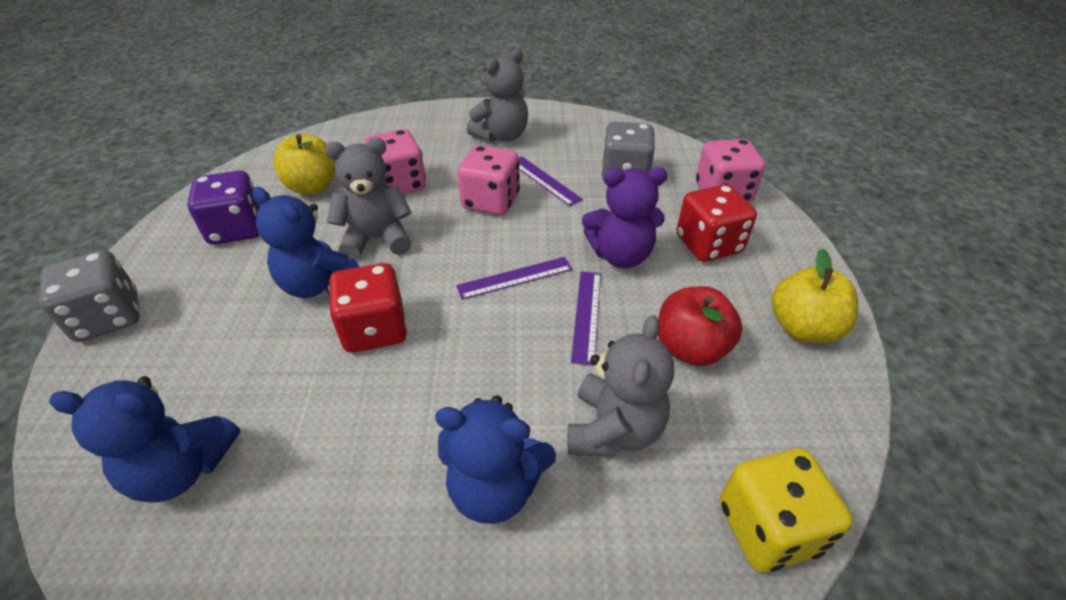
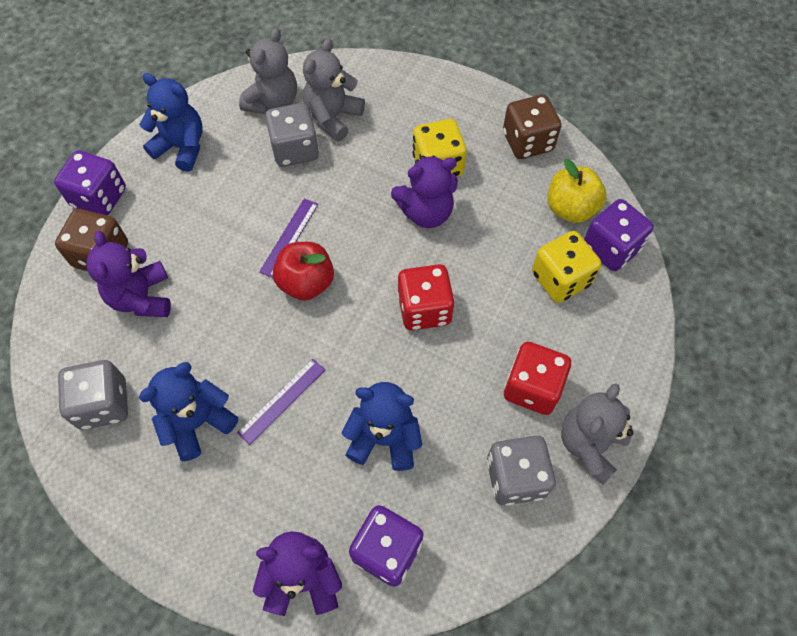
brown dice: none = 0 -> [55,209,128,271] [503,95,561,159] = 2
grey dice: [39,250,139,342] [601,122,655,181] = 2 -> [58,360,128,430] [265,103,319,167] [487,436,556,506] = 3
pink dice: [364,129,426,194] [457,145,520,215] [696,139,765,202] = 3 -> none = 0
purple dice: [187,170,261,245] = 1 -> [54,150,126,216] [349,505,423,587] [584,199,654,271] = 3
purple ruler: [456,257,573,300] [519,156,583,206] [571,271,601,365] = 3 -> [237,359,325,445] [259,198,318,278] = 2
purple teddy bear: [582,167,667,268] = 1 -> [86,231,171,317] [253,531,342,616] [391,156,458,228] = 3
yellow apple: [273,134,336,194] [772,248,858,343] = 2 -> [548,158,607,223] = 1
yellow dice: [719,448,853,572] = 1 -> [413,119,467,177] [532,231,601,303] = 2

